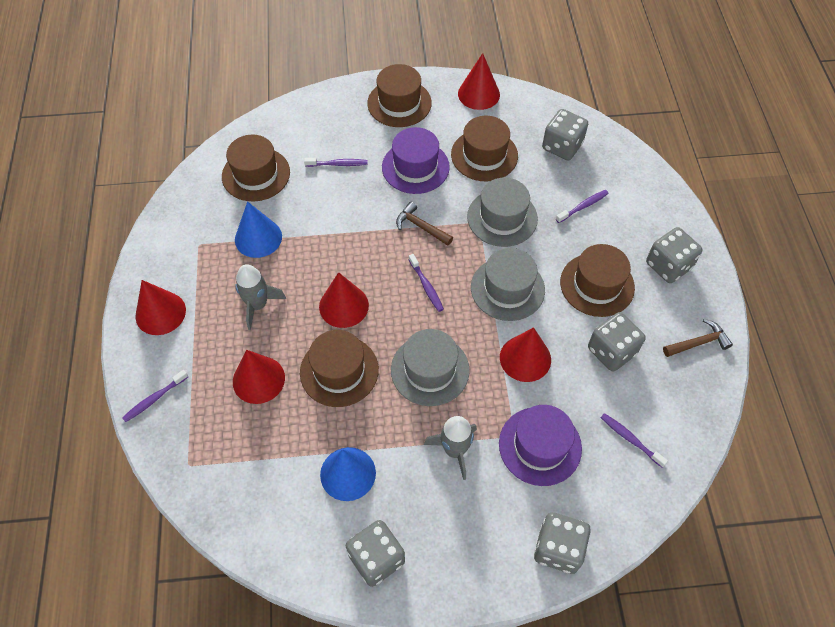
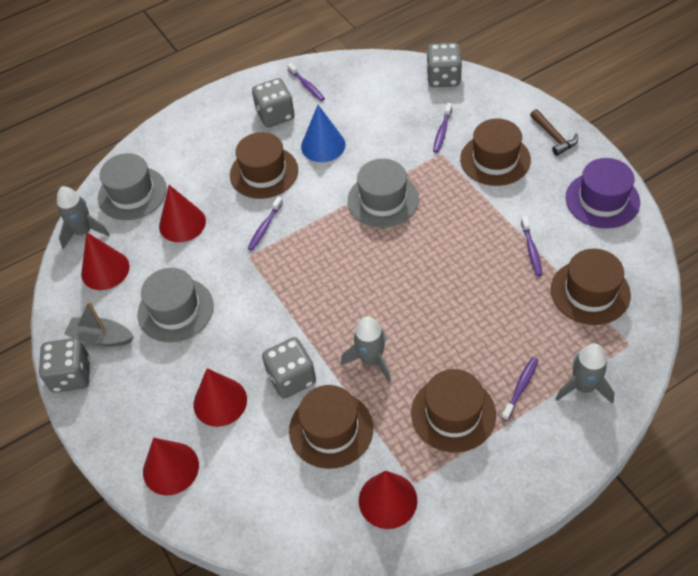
blue cone: [235,201,282,258] [320,447,376,501] = 2 -> [301,105,346,162] = 1
brown hammer: [396,202,453,246] [663,319,733,357] = 2 -> [530,109,578,156] = 1
grey boat: none = 0 -> [64,301,134,346] = 1
grey dice: [346,520,405,587] [534,512,591,574] [542,109,588,160] [588,312,646,371] [646,227,702,283] = 5 -> [39,338,90,393] [252,78,295,127] [262,337,316,398] [427,43,462,87] = 4
grey rocket: [235,264,286,330] [424,416,477,480] = 2 -> [57,186,110,249] [341,317,391,382] [556,343,615,404] = 3
purple hat: [382,127,450,194] [499,405,582,486] = 2 -> [565,158,640,229] = 1

